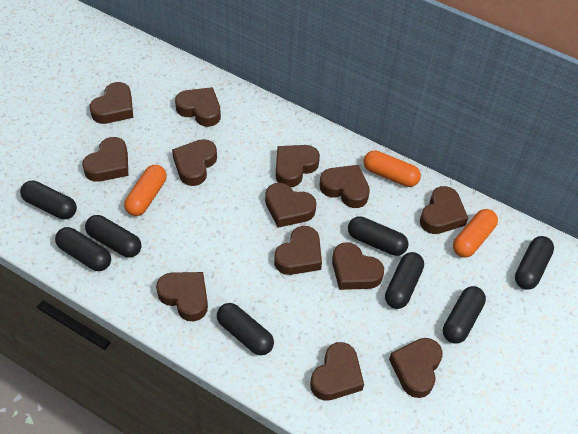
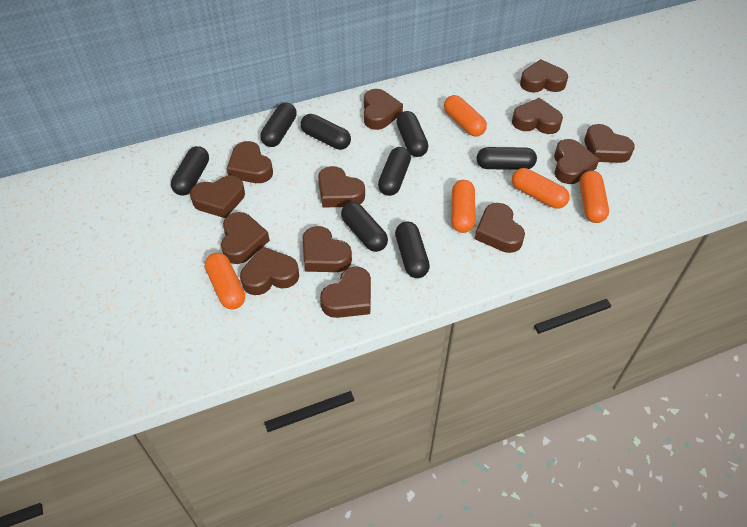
orange capsule: [124,165,167,216] [364,150,421,187] [453,209,498,258] = 3 -> [205,253,245,309] [444,95,487,137] [451,180,475,233] [512,168,570,209] [580,171,609,223] = 5

